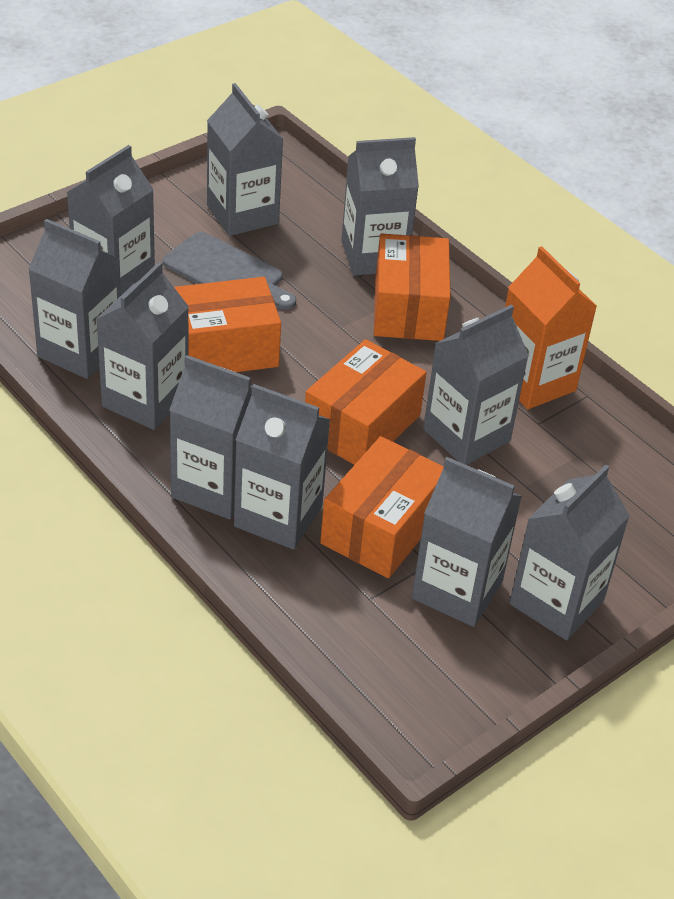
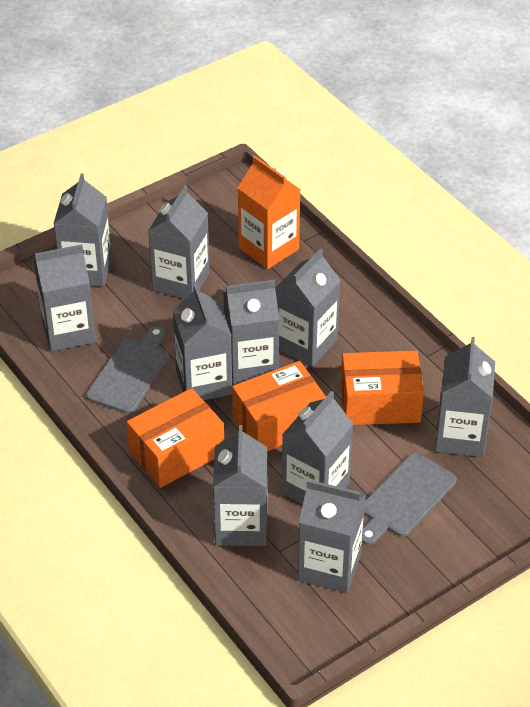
grey cutting board: [163,232,296,310] = 1 -> [86,326,169,414] [362,453,457,545] = 2
orange box: [174,277,281,372] [305,339,427,465] [320,436,444,578] [374,233,450,341] = 4 -> [127,388,224,488] [232,361,326,451] [341,350,424,425] = 3

